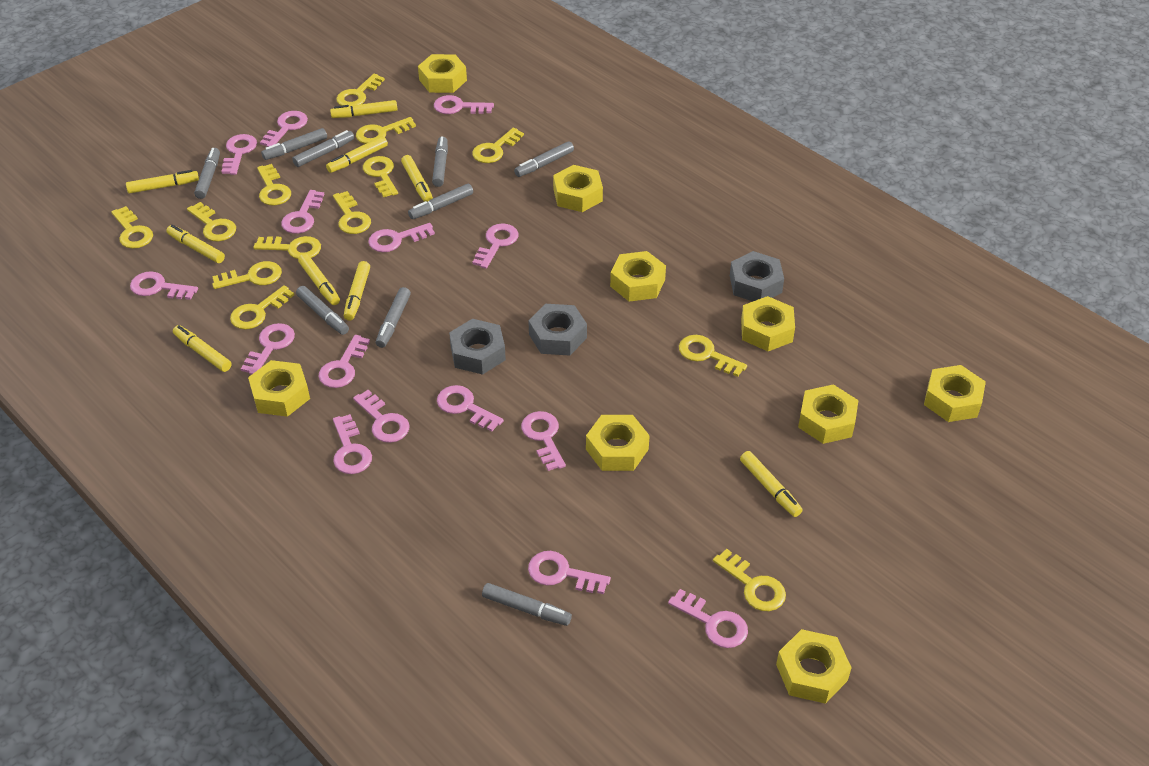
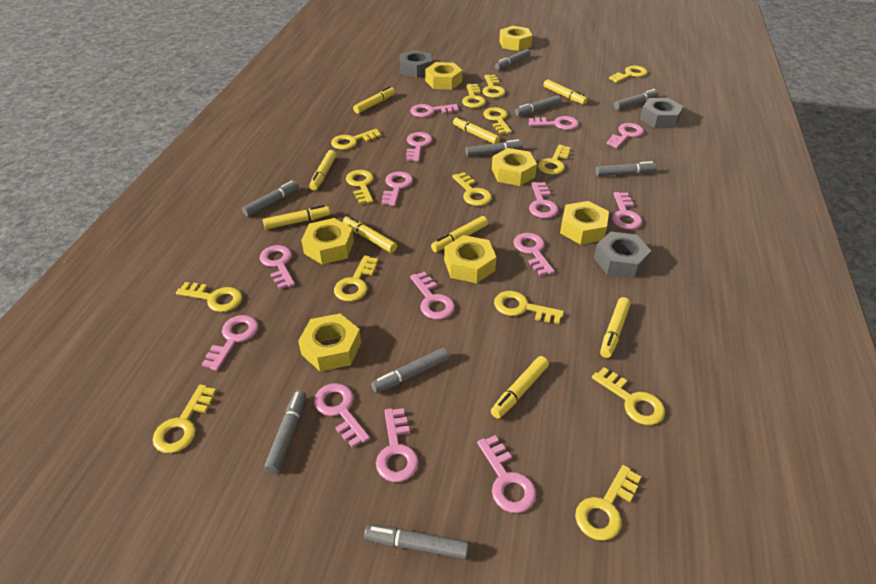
pink key: [130,271,198,300] [221,134,257,175] [241,323,295,375] [260,111,308,147] [281,190,324,234] [319,335,370,388] [333,414,372,474] [353,390,409,443] [368,223,435,252] [434,95,494,114] [437,385,504,432] [472,223,518,269] [521,411,566,471] [528,551,611,594] [668,589,748,648] = 15 -> [202,315,258,371] [260,245,295,289] [314,383,370,448] [376,408,419,482] [381,171,413,206] [406,132,432,162] [410,104,459,117] [410,271,455,319] [477,435,536,513] [513,233,555,276] [529,116,579,130] [529,182,558,218] [606,123,644,148] [612,192,642,230] = 14
yellow key: [111,206,153,249] [187,202,236,241] [212,261,282,289] [230,285,294,329] [254,236,321,259] [257,164,291,206] [333,191,371,234] [336,74,385,106] [356,117,416,144] [363,156,398,197] [472,128,524,163] [679,335,747,377] [713,549,786,611] = 13 -> [152,384,216,453] [176,282,242,312] [331,129,381,150] [334,255,378,302] [346,170,373,204] [452,172,492,206] [462,84,486,108] [482,75,505,98] [483,107,512,134] [494,291,564,324] [538,144,571,175] [575,465,641,541] [592,367,665,425] [609,66,647,83] = 14
yellow nut: [248,360,310,417] [418,54,467,93] [553,165,603,212] [586,415,650,471] [610,251,666,302] [741,296,795,351] [776,629,852,704] [798,384,859,444] [924,365,986,422] = 9 -> [298,314,361,372] [301,218,354,264] [425,62,462,90] [444,235,496,283] [492,148,537,186] [499,26,532,51] [560,201,609,245] = 7

